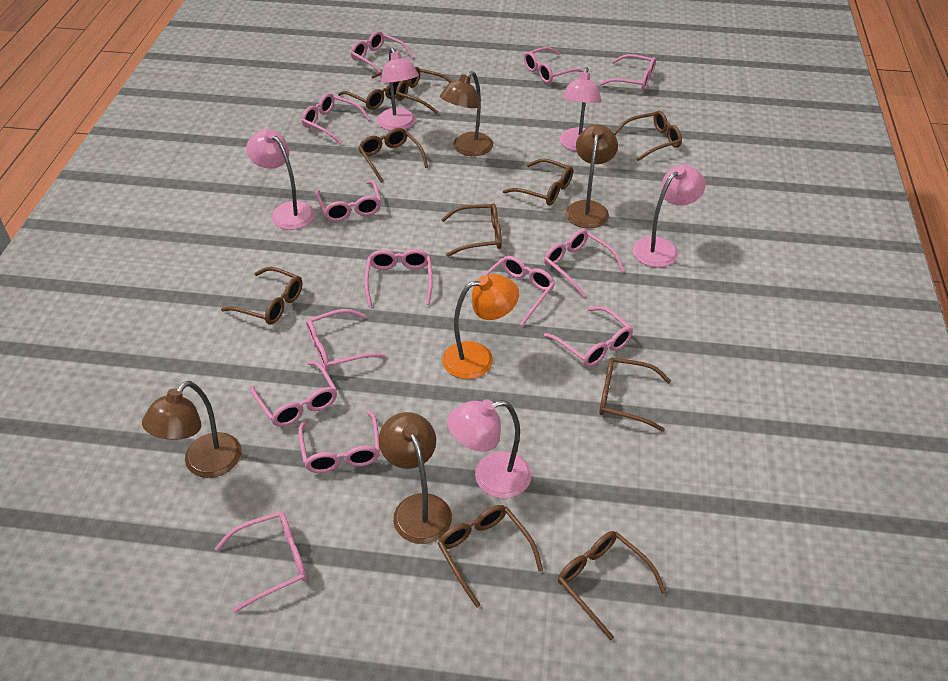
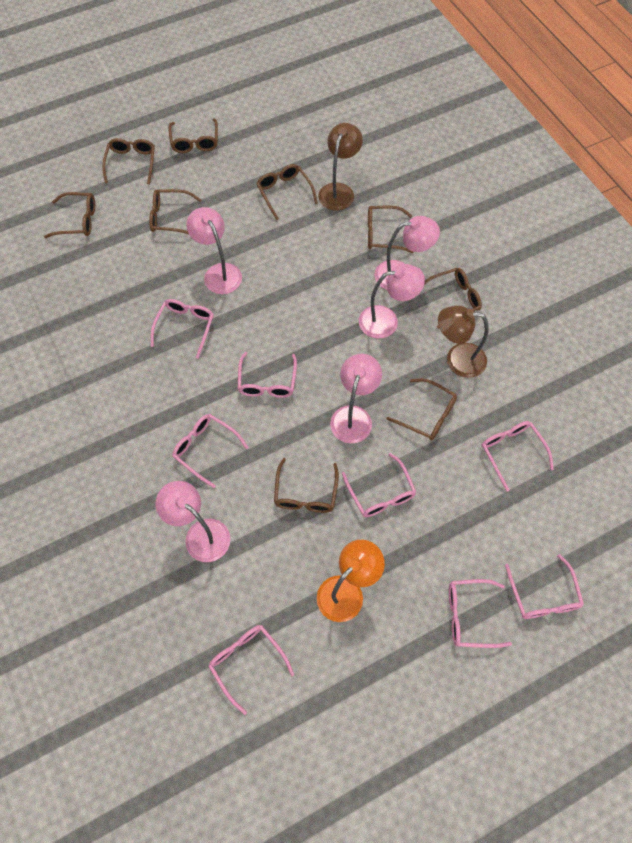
brown glasses: [221,267,303,325] [338,72,400,110] [358,128,428,183] [396,67,452,114] [438,505,543,608] [441,203,502,257] [503,159,573,205] [558,531,666,640] [599,357,671,432] [614,110,682,161] = 10 -> [44,192,95,238] [102,138,155,185] [149,189,201,234] [168,118,218,153] [256,164,318,220] [274,458,339,513] [368,206,414,253] [386,379,457,440] [424,268,482,329] = 9
brown lamp: [142,381,241,478] [379,412,452,544] [440,71,493,156] [566,125,618,229] = 4 -> [318,123,363,211] [438,306,489,378] = 2
pink glasses: [215,511,307,613] [250,361,337,427] [298,410,380,473] [302,93,371,144] [306,309,386,371] [315,180,381,222] [351,31,414,73] [364,249,433,306] [484,256,555,326] [524,47,584,83] [544,229,624,297] [544,306,633,367] [599,54,656,91] = 13 -> [151,299,214,359] [172,414,249,488] [208,625,294,715] [238,352,297,398] [342,453,416,517] [449,579,512,648] [482,421,554,492] [505,554,584,619] = 8

